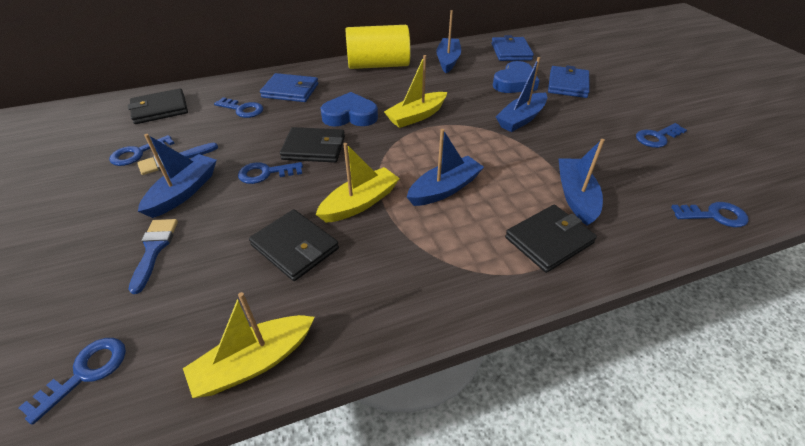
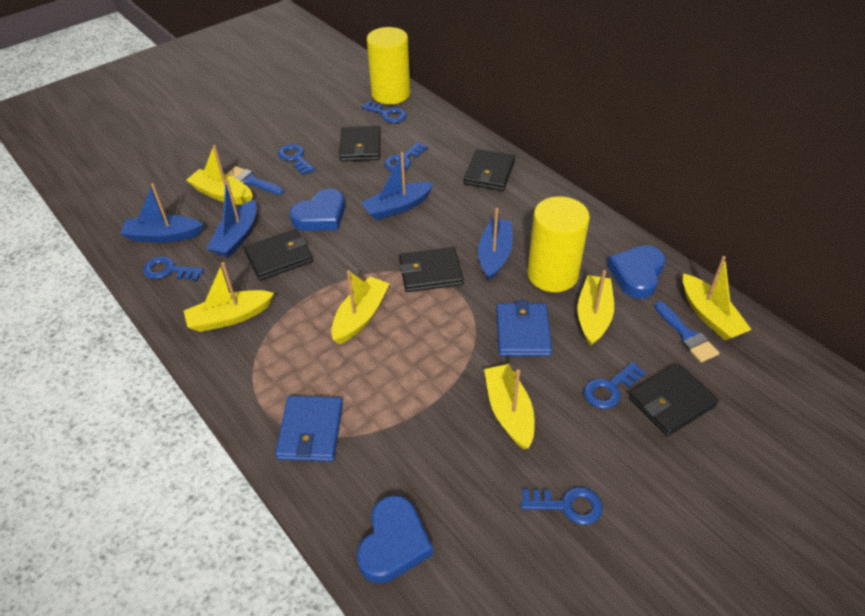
black wallet: [128,88,188,124] [249,209,339,281] [280,127,345,162] [505,205,597,273] = 4 -> [244,229,313,280] [339,126,381,161] [399,247,464,292] [464,149,515,191] [629,364,719,436] = 5
blue boat: [138,134,217,218] [407,129,484,206] [436,10,461,73] [496,57,547,132] [558,139,605,226] = 5 -> [120,183,203,243] [206,179,257,257] [361,152,434,220] [478,208,513,281] = 4
blue heart: [321,92,378,127] [493,61,540,93] = 2 -> [290,189,345,231] [357,495,433,584] [607,245,665,299] = 3
blue wallet: [260,73,318,102] [492,35,534,61] [548,65,590,98] = 3 -> [275,396,343,462] [496,300,552,356] = 2
yellow boat: [183,292,315,398] [315,143,400,223] [384,55,447,128] = 3 -> [184,262,274,332] [187,145,253,205] [331,270,390,344] [484,364,534,449] [578,270,614,346] [683,256,752,340] = 6
yellow cylinder: [345,25,410,69] = 1 -> [367,27,410,104] [527,196,590,292] = 2

